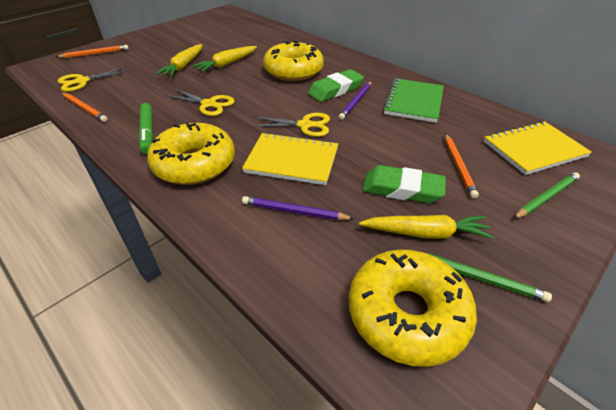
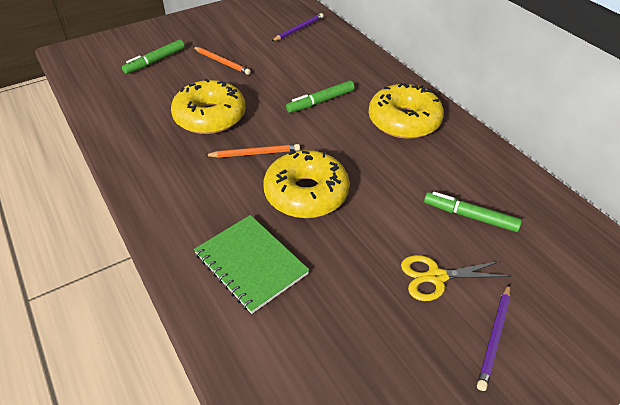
green eraser: [308,69,364,102] [362,165,446,203] = 2 -> none = 0
green marker: [138,103,153,154] = 1 -> [122,39,185,74] [286,81,355,113] [424,192,522,232] = 3
green pencil: [426,253,552,302] [513,172,580,219] = 2 -> none = 0
orange pencil: [56,45,129,58] [62,92,108,122] [445,134,479,199] = 3 -> [193,47,251,75] [204,144,300,158] = 2
yellow carrot: [156,44,202,77] [192,46,257,73] [359,215,494,239] = 3 -> none = 0
yellow notebook: [242,132,338,185] [484,121,592,175] = 2 -> none = 0
yellow scissors: [57,67,130,92] [165,88,235,116] [250,113,330,137] = 3 -> [401,255,510,301] = 1

